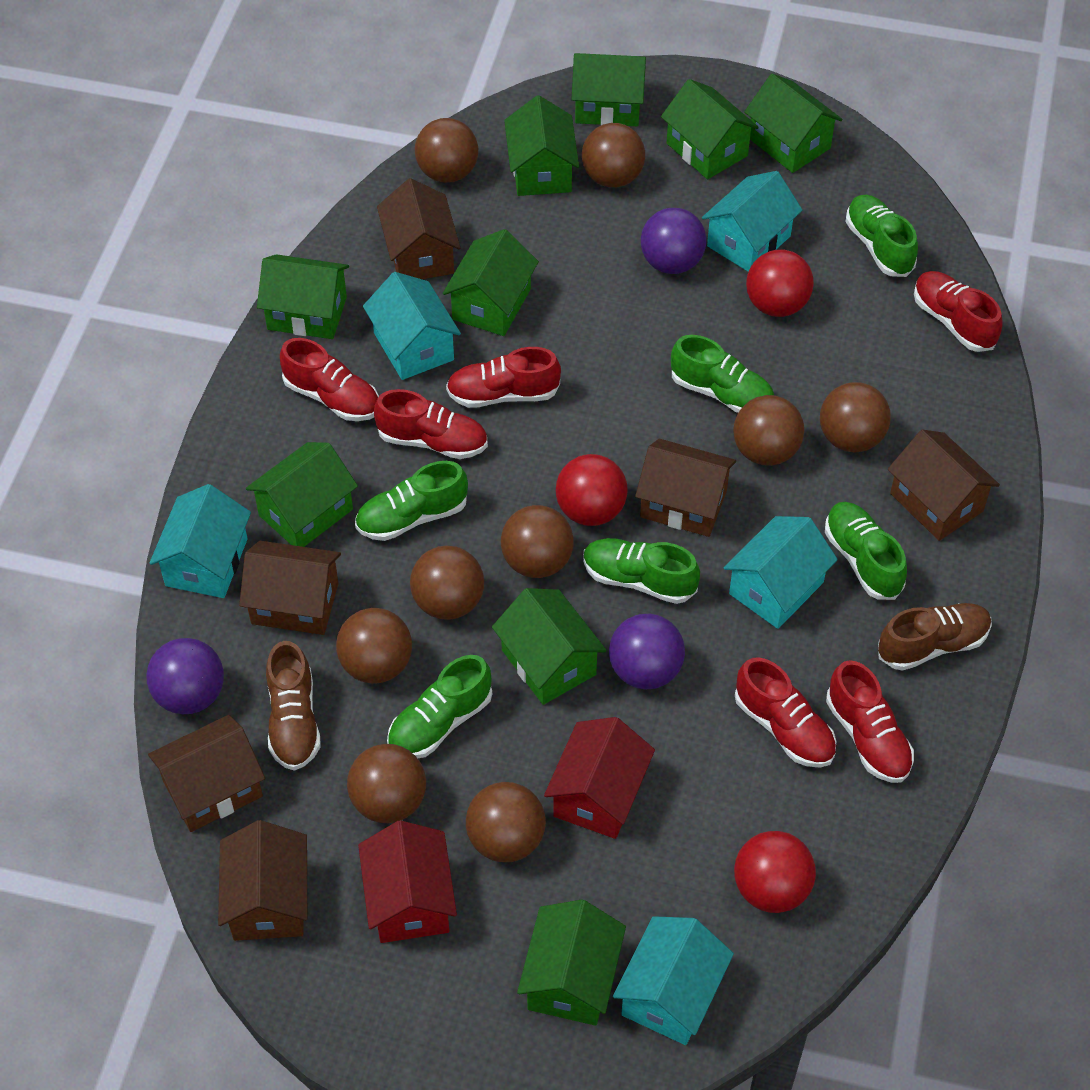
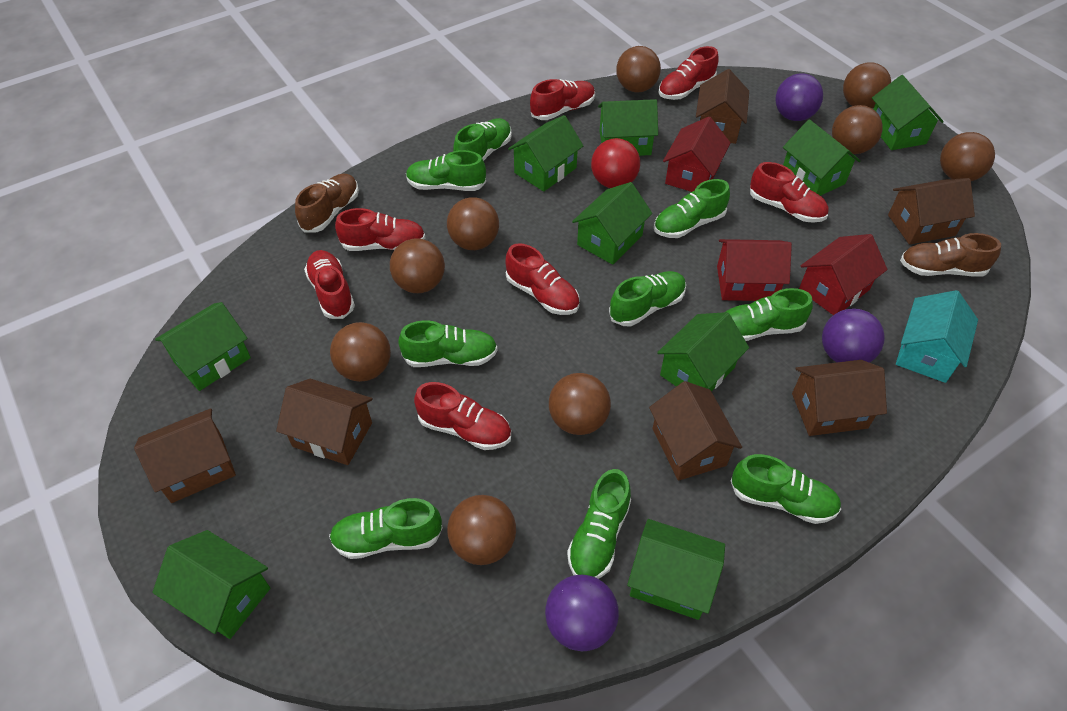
green shoe: [355,461,468,541] [387,655,492,758] [583,538,700,604] [671,335,774,413] [825,502,907,600] [845,195,918,277] = 6 -> [329,498,443,559] [398,320,498,367] [406,150,486,191] [453,118,512,161] [567,469,631,579] [609,271,686,326] [654,179,730,238] [726,288,813,341] [731,454,841,524] = 9
red ball: [556,454,628,526] [734,831,816,913] [746,250,814,317] = 3 -> [591,138,640,188] = 1
red house: [358,820,457,943] [544,717,655,839] = 2 -> [663,117,730,192] [717,239,792,301] [799,234,887,315] = 3
red shoe: [280,338,379,421] [374,389,488,459] [446,347,561,408] [735,657,836,768] [826,660,914,783] [914,271,1003,352] = 6 -> [304,250,355,319] [335,208,425,251] [414,382,511,450] [505,243,579,315] [530,79,595,120] [659,46,719,100] [750,162,829,223] = 7
turquoise house: [149,484,251,598] [363,272,461,380] [613,916,734,1045] [702,171,802,272] [724,516,838,629] = 5 -> [896,290,978,383] = 1

